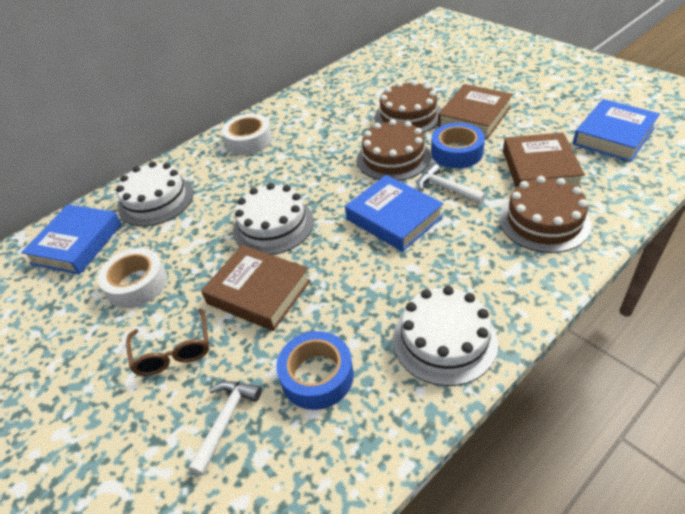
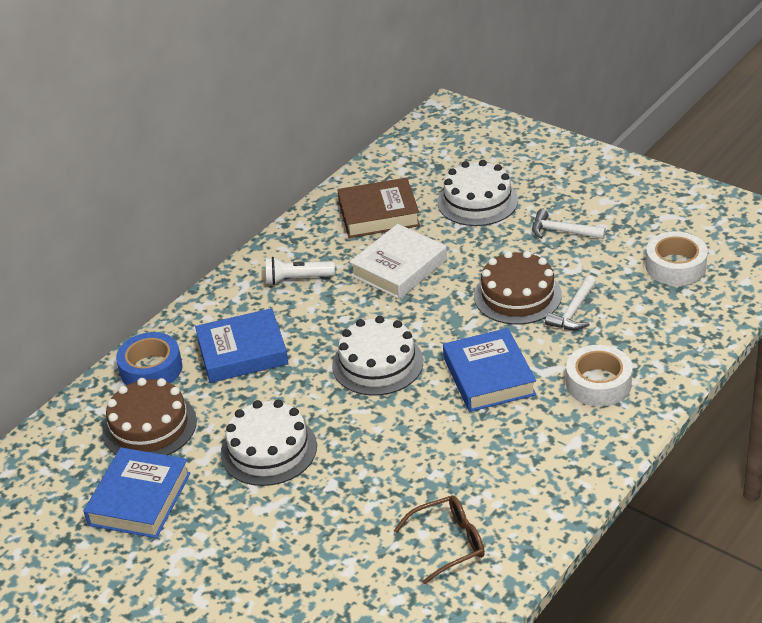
blue tape: [276,331,354,410] [431,123,485,168] = 2 -> [116,332,182,385] = 1
brown book: [201,245,311,331] [438,84,513,139] [503,132,585,188] = 3 -> [338,178,420,238] = 1
brown cake: [357,119,431,181] [375,80,441,133] [499,176,591,253] = 3 -> [102,378,197,455] [474,251,562,325] = 2
white book: none = 0 -> [350,224,447,299] = 1
white flashlight: none = 0 -> [265,257,335,285] = 1

